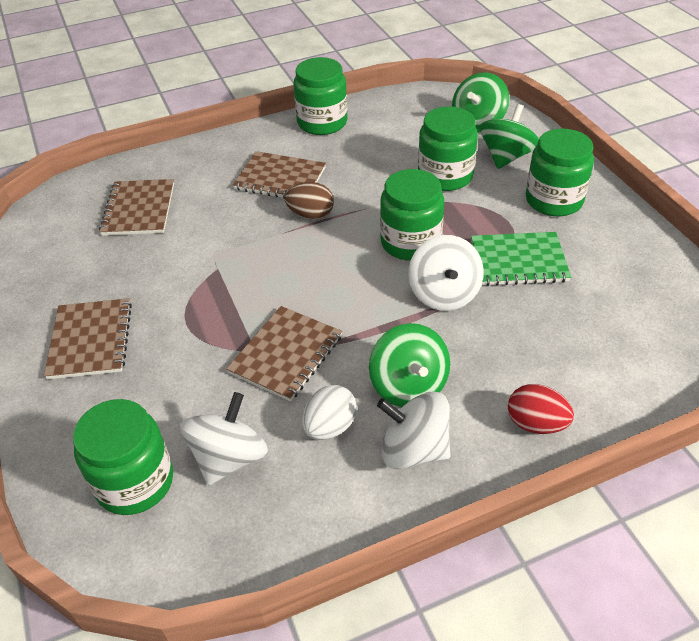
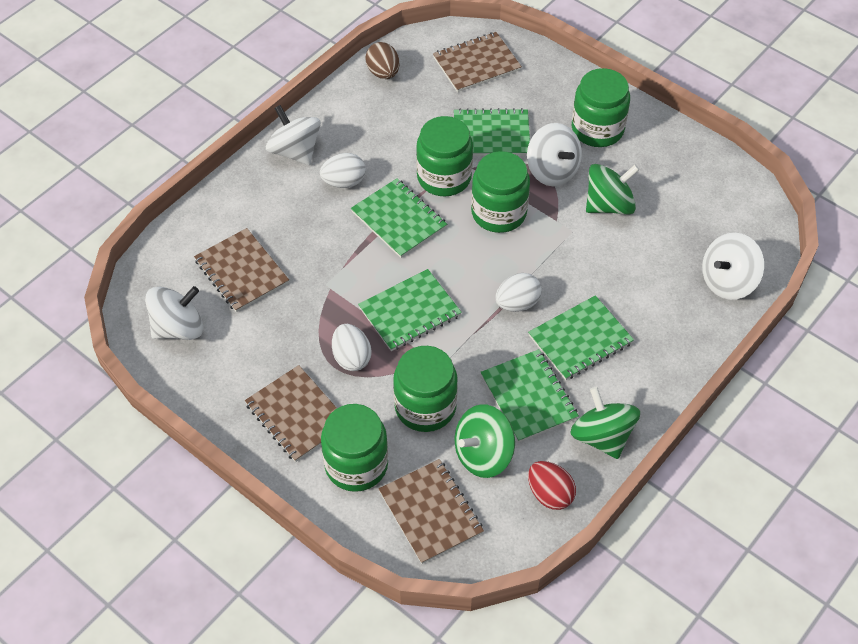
green notebook: [471,232,571,286] = 1 -> [351,178,447,258] [358,269,462,351] [454,108,530,156] [480,349,579,442] [528,295,634,380] = 5
white egg: [302,385,357,440] = 1 -> [320,153,366,188] [332,324,372,371] [496,273,542,312] = 3
white spinning top: [180,392,268,485] [377,391,450,469] [408,235,484,311] = 3 -> [145,286,203,340] [266,105,321,165] [527,123,582,186] [702,233,765,300] = 4

